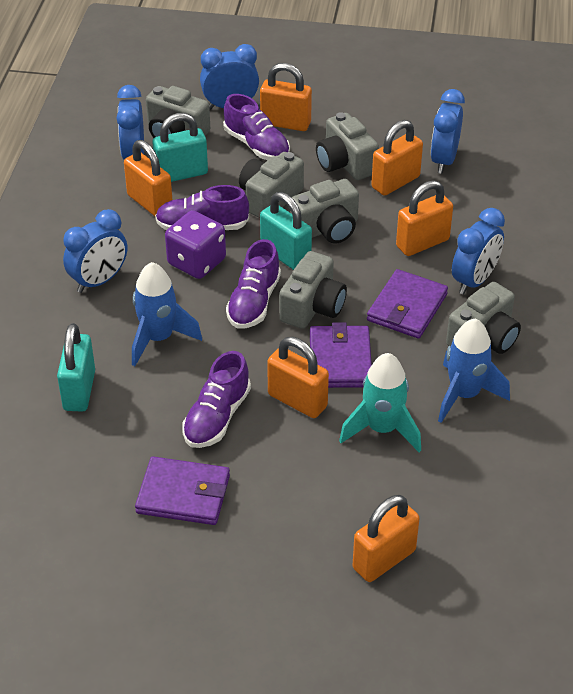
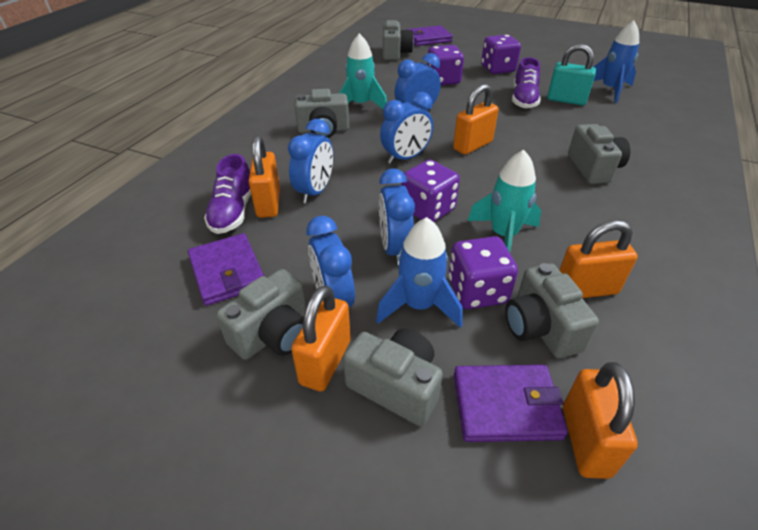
orange padlock: [124,140,172,216] [260,63,312,131] [267,337,329,418] [353,495,420,582] [371,120,423,196] [396,181,453,256] = 6 -> [248,135,280,218] [291,285,351,391] [453,84,499,155] [560,220,638,298] [563,362,638,479] = 5
purple dice: [165,210,226,279] = 1 -> [401,160,460,222] [427,45,464,85] [448,236,518,309] [481,35,521,74] = 4
purple shoe: [155,185,249,230] [182,351,251,448] [223,94,290,160] [226,239,281,329] = 4 -> [204,154,251,234] [512,57,541,108] = 2
turquoise padlock: [57,323,95,412] [152,113,208,182] [260,192,312,270] = 3 -> [547,44,596,106] = 1
turquoise rocket: [339,353,421,452] = 1 -> [339,33,387,109] [468,150,541,252] = 2

